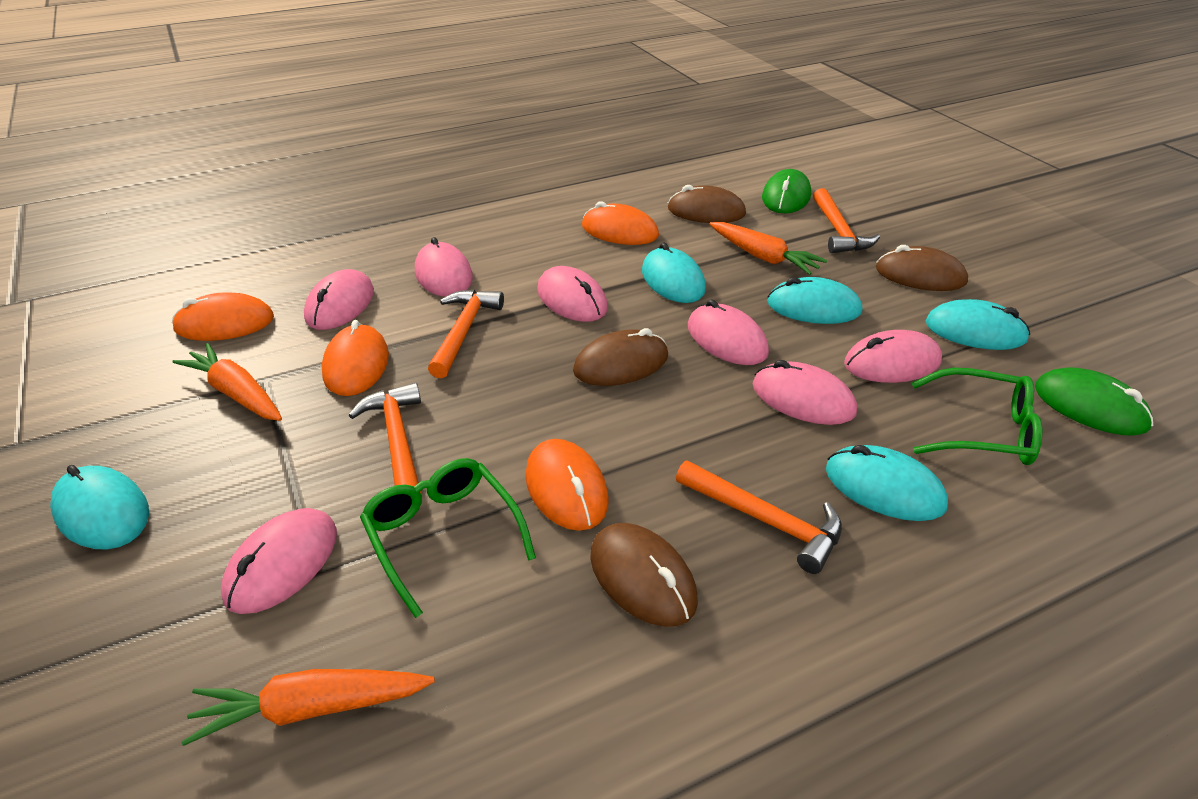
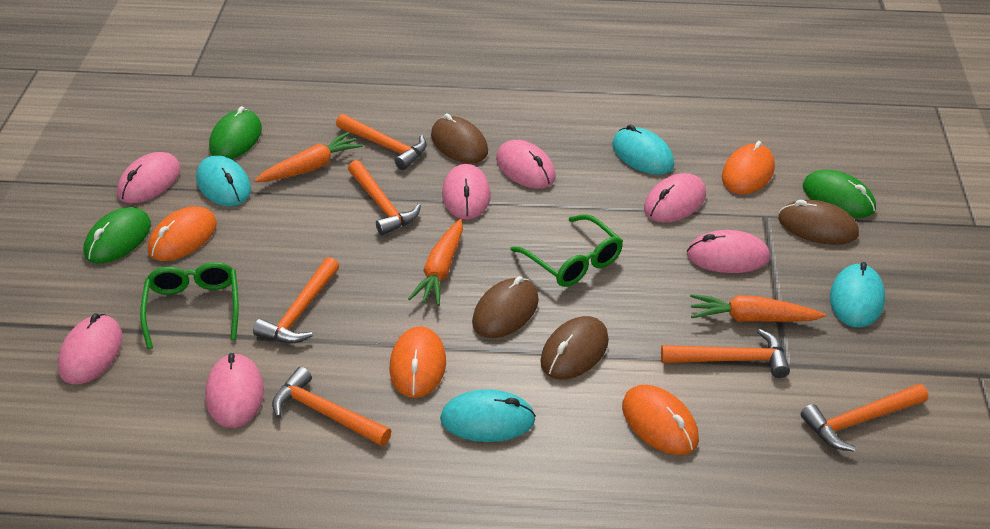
green mouse: [762,169,811,213] [1035,367,1153,436] = 2 -> [83,207,151,263] [209,106,262,159] [803,170,876,218] = 3
orange hammer: [349,383,421,493] [428,290,504,378] [676,460,842,574] [813,188,880,253] = 4 -> [253,257,339,343] [272,367,391,446] [336,114,427,170] [348,160,421,235] [661,329,790,378] [801,384,928,452] = 6
turquoise mouse: [50,465,149,549] [642,242,706,303] [767,277,862,324] [826,445,948,521] [925,299,1030,350] = 5 -> [196,155,251,206] [440,389,536,442] [612,124,674,175] [830,262,885,328] = 4

